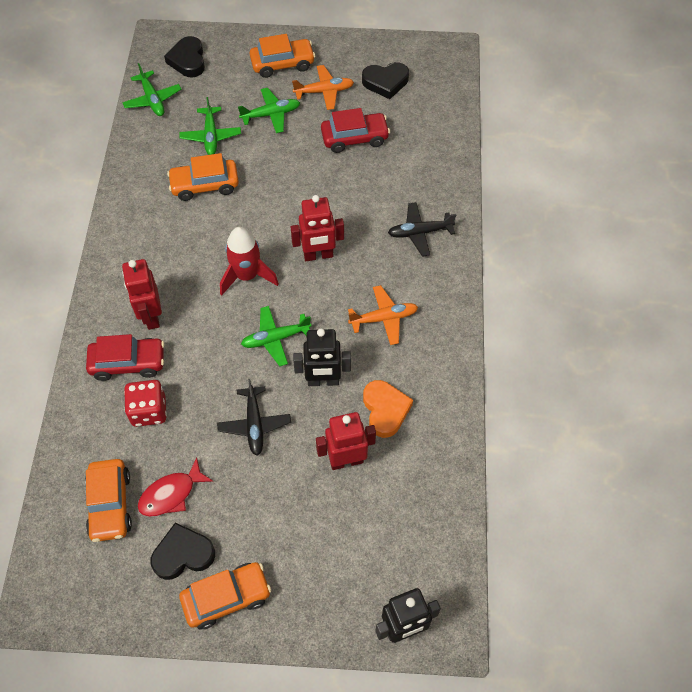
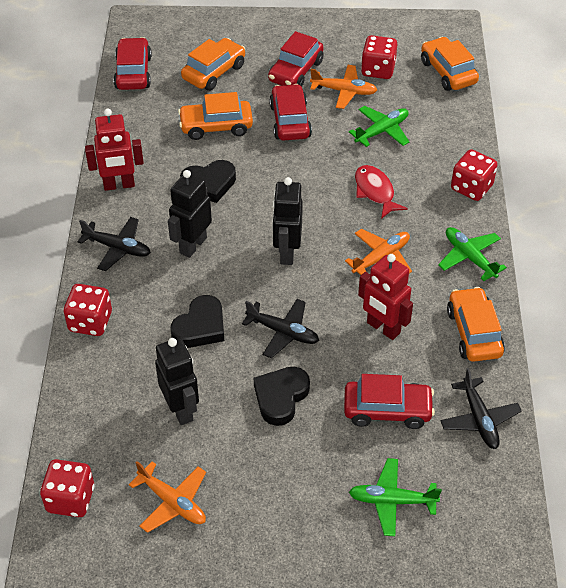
black plane: [217,379,291,455] [388,202,456,257] = 2 -> [78,217,151,271] [242,299,319,358] [440,368,522,449] = 3
black robot: [293,329,351,386] [375,588,441,643] = 2 -> [155,337,199,425] [168,170,212,258] [272,177,303,265] = 3
green plane: [122,63,181,116] [179,97,241,155] [238,88,300,133] [241,306,311,367] = 4 -> [349,106,409,147] [349,458,442,536] [438,227,507,281] = 3
orange heart: [363,380,413,438] = 1 -> none = 0
orange plane: [292,65,354,110] [348,285,418,345] = 2 -> [129,461,206,533] [310,65,377,109] [345,229,412,275] = 3
red car: [86,334,165,381] [321,108,390,153] = 2 -> [113,37,152,90] [268,31,324,87] [269,84,312,140] [344,374,435,429] = 4
red dice: [124,380,167,427] = 1 -> [40,459,94,517] [64,284,112,336] [361,35,397,79] [451,149,498,201] = 4
red robot: [122,259,162,330] [291,195,344,261] [316,412,376,470] = 3 -> [85,108,144,191] [358,254,413,340] = 2
red rocket: [220,227,279,295] = 1 -> none = 0

